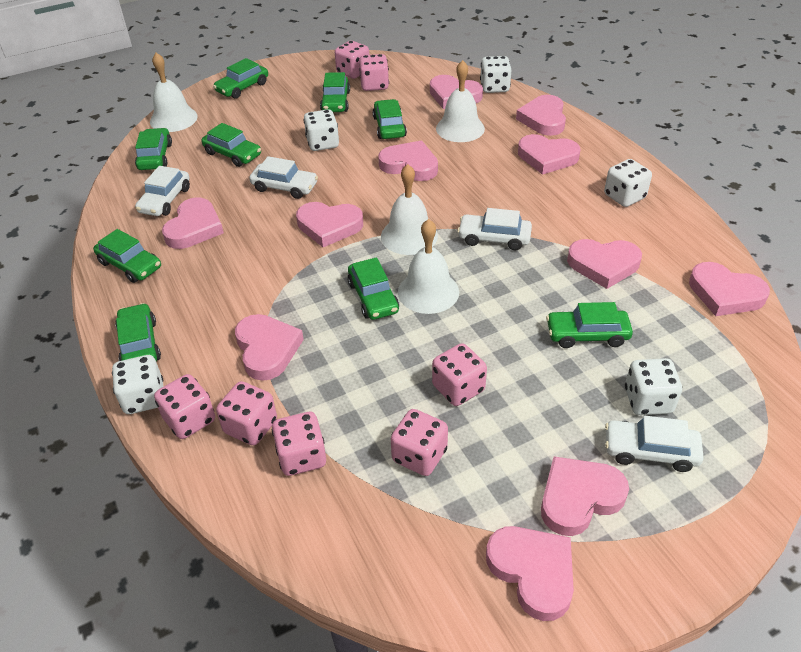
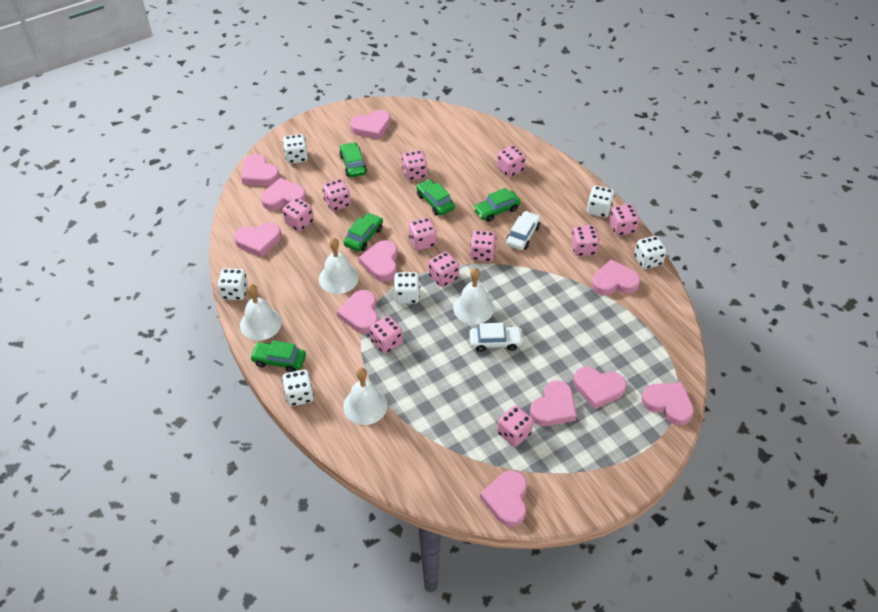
green car: [93,229,161,283] [115,303,161,362] [135,128,172,170] [201,123,261,167] [213,58,268,99] [320,72,350,112] [347,257,399,320] [373,99,407,139] [546,302,633,348] = 9 -> [250,340,306,372] [339,142,367,177] [344,213,383,252] [416,179,455,216] [473,188,521,222] = 5
pink dice: [154,374,215,439] [216,381,277,445] [272,412,326,476] [335,41,369,79] [359,54,389,91] [391,409,448,476] [432,343,487,406] = 7 -> [282,198,314,232] [323,179,351,211] [370,316,403,354] [402,150,428,181] [409,217,437,251] [429,251,459,287] [470,230,496,262] [497,145,526,177] [497,406,533,447] [571,225,600,256] [609,204,639,236] = 11
white car: [135,166,190,216] [249,156,318,199] [457,208,532,250] [605,416,704,472] = 4 -> [469,323,523,352] [506,211,541,250] = 2
white dice: [112,355,164,414] [303,109,339,151] [480,56,512,93] [604,159,652,207] [625,358,682,415] = 5 -> [217,268,248,300] [282,370,314,406] [283,134,308,164] [394,272,420,304] [587,186,615,218] [634,236,667,269] = 6

